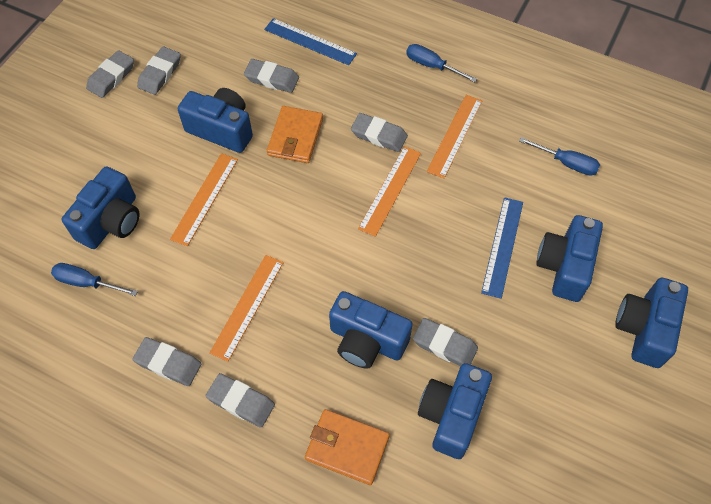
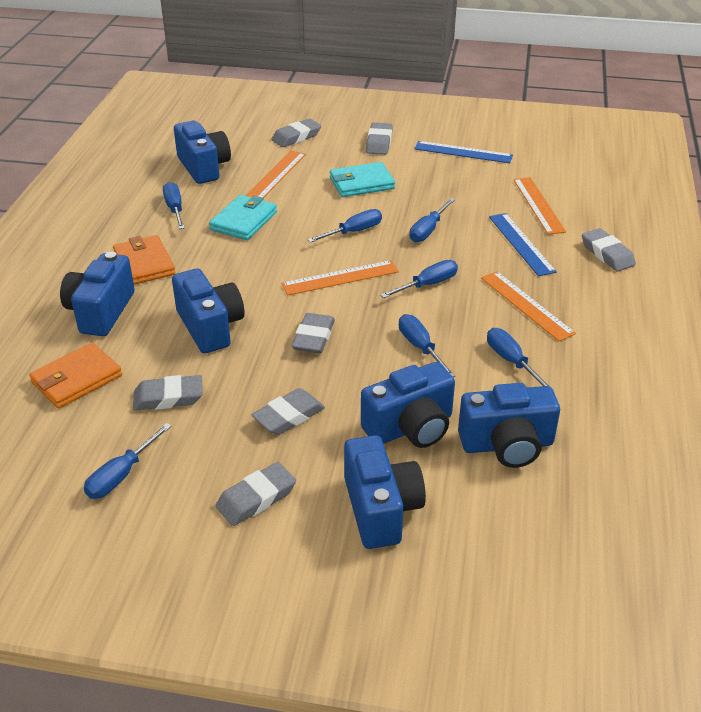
blue screwdriver: [51,263,138,296] [406,44,477,82] [519,137,600,176] = 3 -> [84,423,172,499] [163,182,184,229] [308,209,382,243] [380,260,458,298] [399,314,456,377] [409,198,455,242] [487,328,554,391] = 7
turquoise wallet: none = 0 -> [209,195,277,240] [330,162,395,197] = 2

